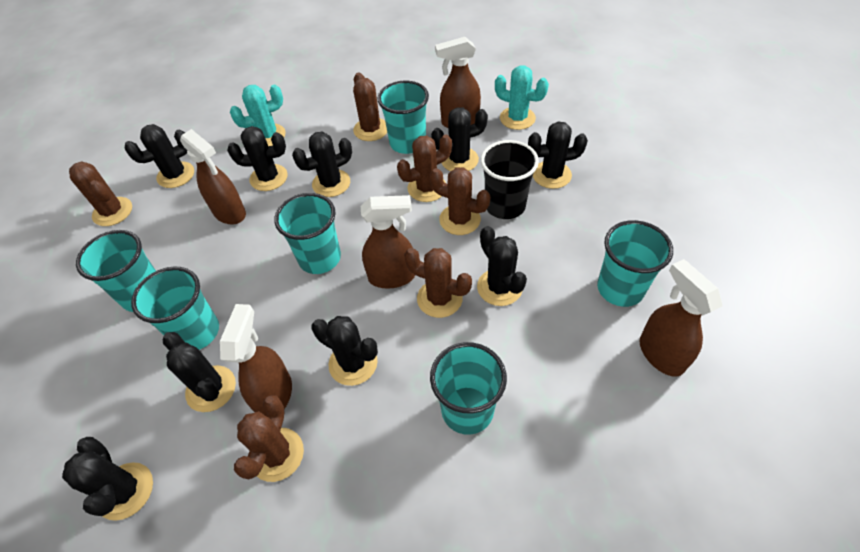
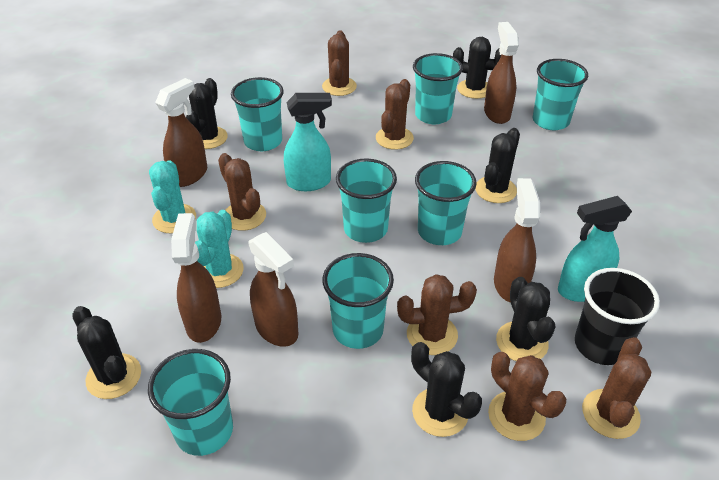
black cactus: [62,437,153,521] [125,124,194,188] [163,332,236,412] [227,126,287,191] [292,132,352,197] [312,316,378,386] [431,107,488,171] [477,226,527,306] [528,121,588,189] = 9 -> [72,306,141,399] [186,78,228,149] [411,342,482,437] [453,37,501,99] [475,128,520,203] [496,277,555,361] = 6
turquoise cup: [76,230,156,312] [131,267,219,350] [274,193,341,274] [378,81,429,154] [430,342,507,435] [597,220,673,307] = 6 -> [148,349,233,456] [231,77,284,151] [322,253,394,349] [336,158,397,243] [413,53,463,124] [415,161,477,245] [533,59,588,130] = 7
turquoise spray bottle: none = 0 -> [284,93,332,191] [558,196,632,302] = 2

